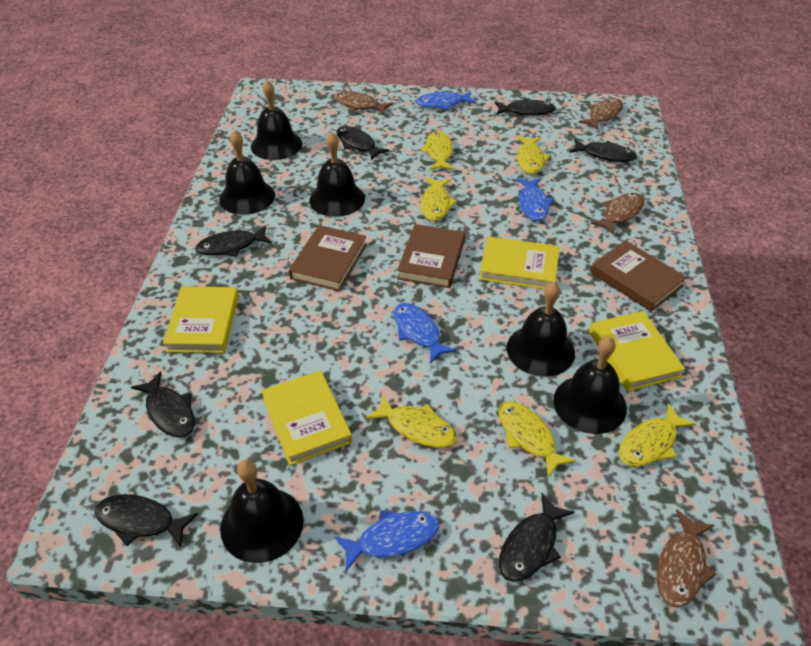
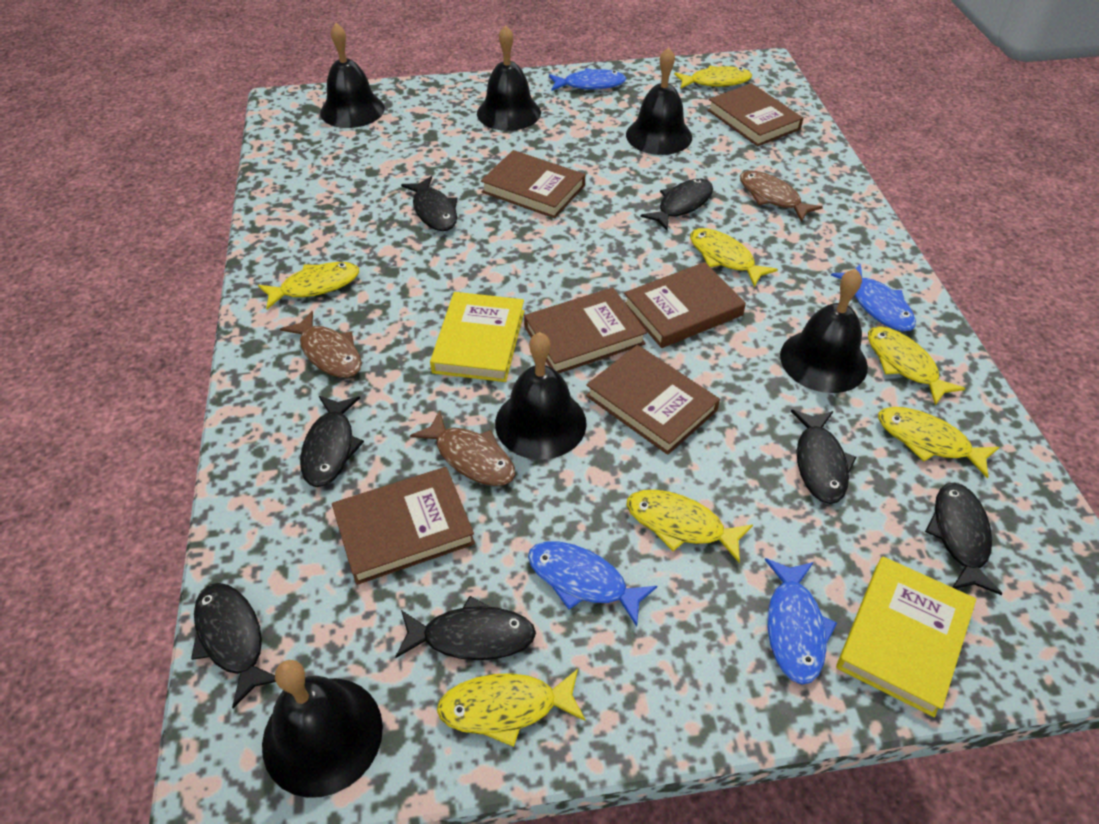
brown book: [289,225,367,291] [397,224,465,288] [591,240,687,312] = 3 -> [332,467,475,585] [481,150,585,218] [524,287,647,373] [586,345,720,455] [624,262,746,348] [707,83,803,146] = 6
brown fish: [335,91,393,115] [579,98,623,130] [591,193,644,235] [657,509,716,608] = 4 -> [280,311,362,378] [410,410,515,486] [740,171,823,222] = 3
yellow book: [163,286,239,353] [261,371,352,466] [479,236,559,289] [589,311,685,391] = 4 -> [430,292,524,382] [836,557,976,717] = 2
yellow fish: [366,395,457,448] [420,131,454,170] [421,178,457,221] [498,401,576,478] [517,136,550,174] [619,403,696,467] = 6 -> [258,262,359,309] [437,669,586,747] [626,490,753,563] [674,66,752,89] [690,228,778,287] [868,326,966,405] [878,407,1000,478] = 7

